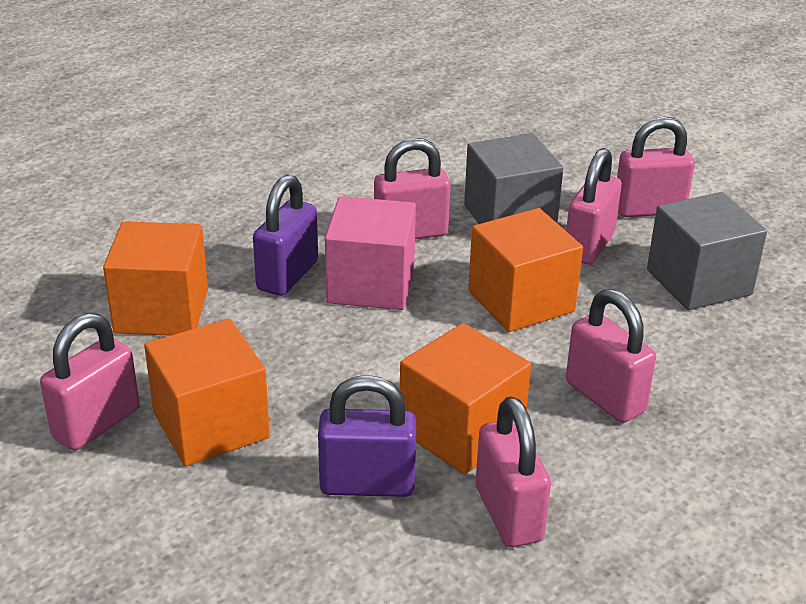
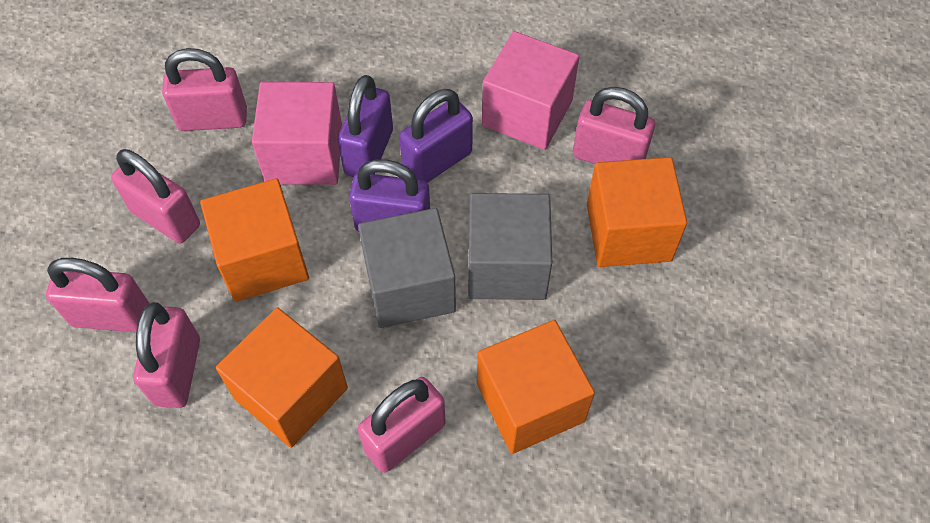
pink cube: [325,196,416,310] = 1 -> [252,82,342,185] [482,31,579,150] = 2
purple padlock: [253,174,318,296] [318,375,416,497] = 2 -> [338,75,393,177] [349,159,430,232] [399,89,473,183] = 3

